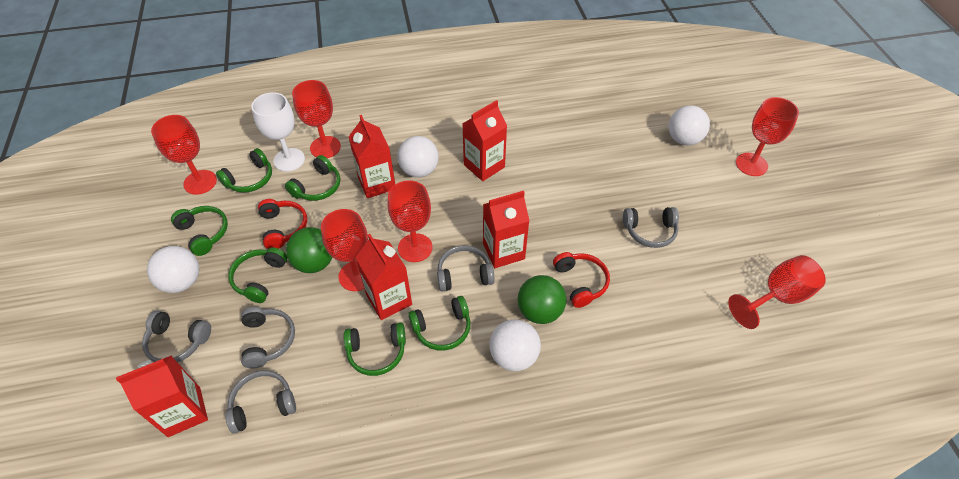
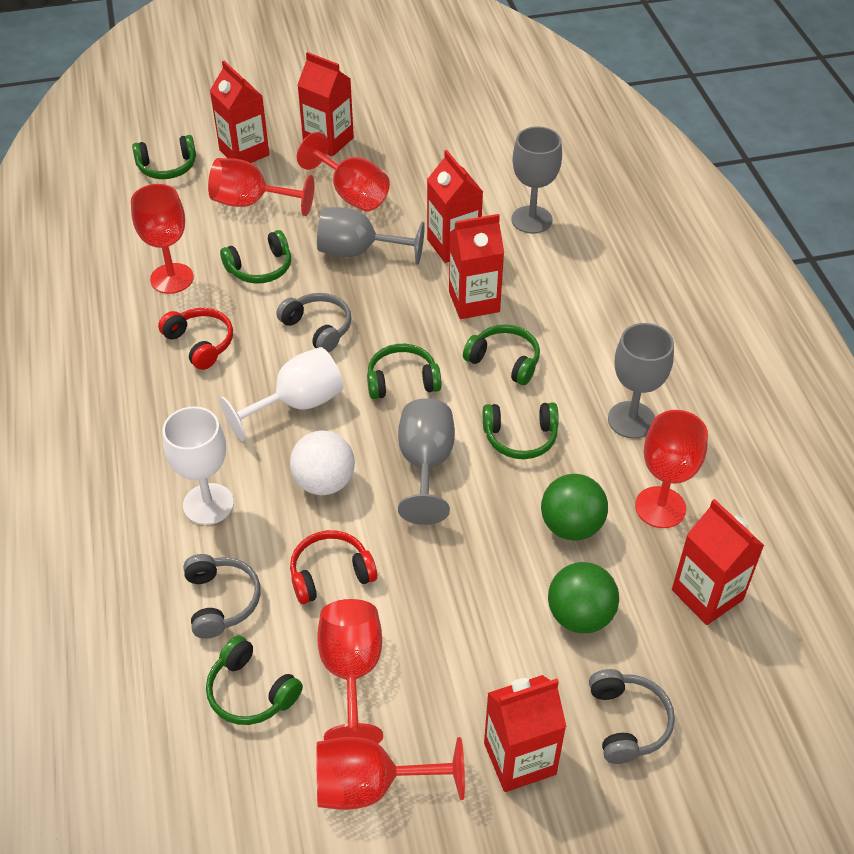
grey goblet: none = 0 -> [317,207,425,265] [398,398,455,525] [511,126,562,234] [608,323,674,439] = 4
grey headphones: [142,310,211,363] [225,370,296,434] [241,307,295,368] [437,245,495,292] [623,207,679,248] = 5 -> [183,554,261,639] [276,293,352,353] [589,669,675,764] = 3
red carton: [116,355,208,437] [348,115,395,198] [356,234,412,320] [462,100,507,181] [483,191,530,268] = 5 -> [210,61,269,163] [297,52,354,156] [427,150,483,263] [449,214,504,319] [484,675,567,792] [672,499,764,625] = 6
white ball: [147,246,199,293] [397,136,439,177] [489,319,541,371] [669,105,710,145] = 4 -> [290,431,355,495] = 1
white goblet: [251,92,305,172] = 1 -> [162,406,234,525] [220,347,343,441] = 2

